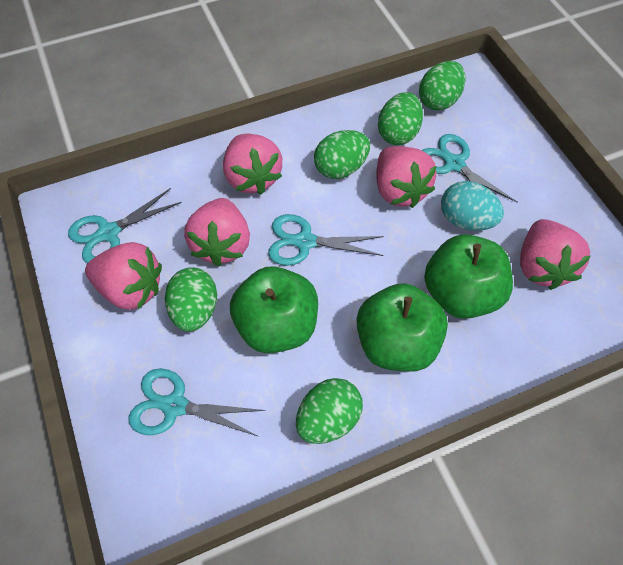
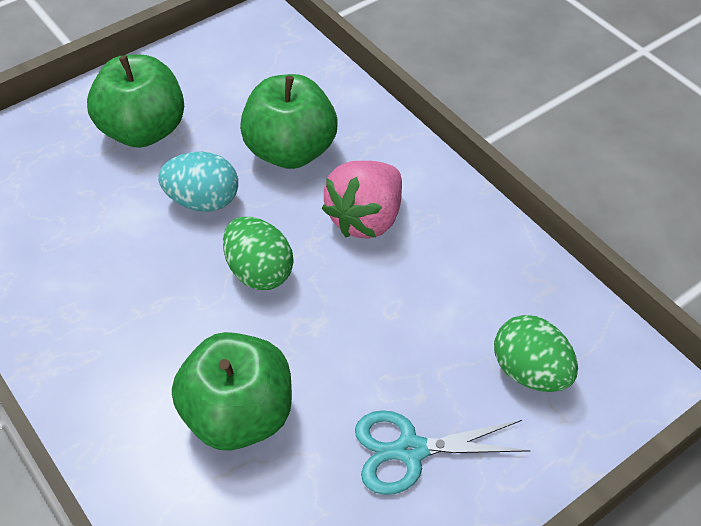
green egg: [165,267,217,332] [296,378,363,444] [314,130,370,179] [378,92,423,145] [419,61,465,111] = 5 -> [223,217,293,290] [494,315,578,392] = 2
pink strawberry: [85,242,162,310] [184,198,250,267] [223,134,282,195] [376,146,437,208] [520,219,591,290] = 5 -> [322,161,402,239] = 1
turquoise scissors: [68,188,182,263] [128,368,265,437] [268,214,384,266] [422,134,518,203] = 4 -> [355,410,531,495] = 1

